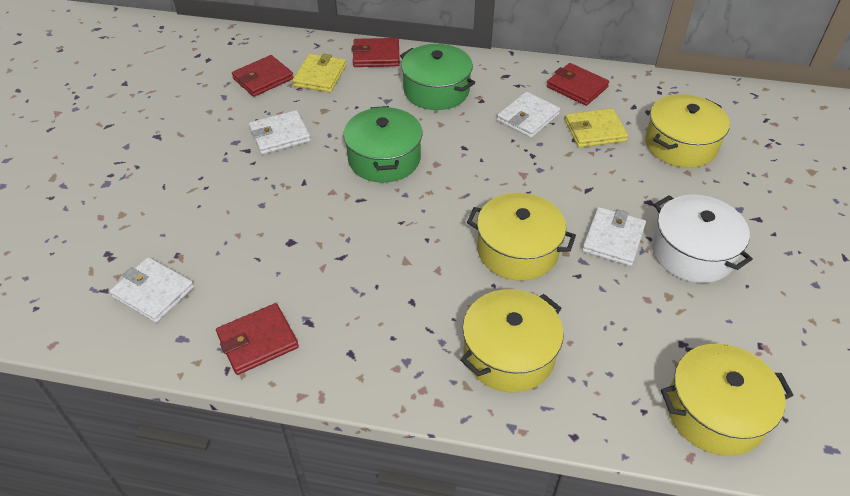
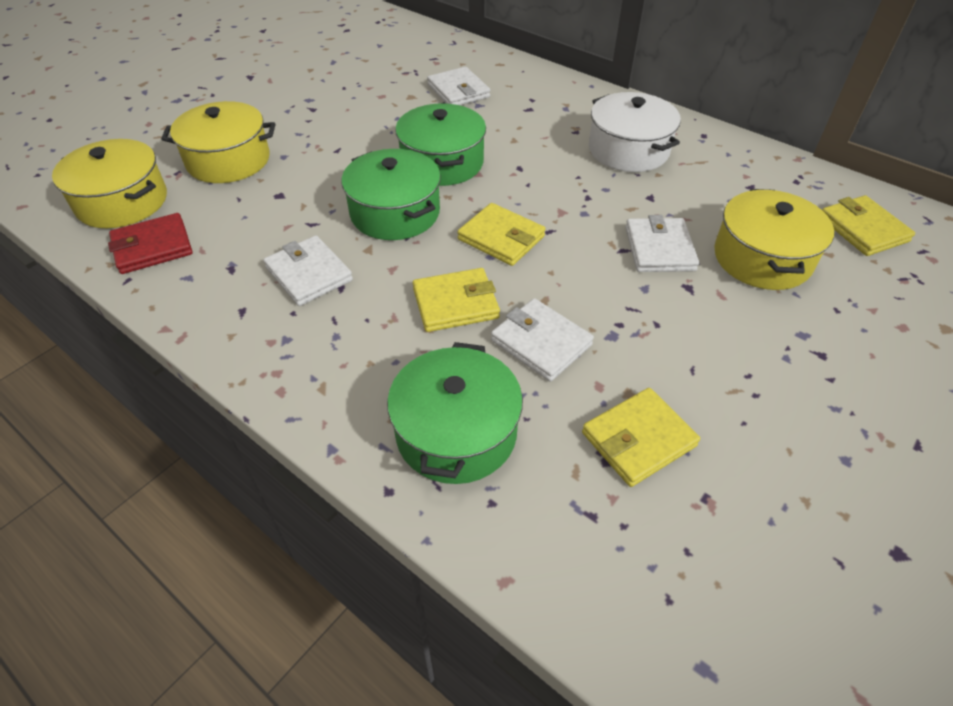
green pot: [343,106,422,183] [400,44,475,110] = 2 -> [341,149,441,240] [387,342,523,484] [395,103,486,186] = 3
red wallet: [216,303,299,375] [232,55,294,97] [352,38,400,67] [547,63,609,106] = 4 -> [108,213,193,274] = 1
yellow pot: [460,289,564,392] [467,193,576,281] [645,94,730,168] [661,344,794,456] = 4 -> [52,139,167,228] [161,101,275,183] [714,189,834,290] = 3
yellow wallet: [292,53,346,92] [565,108,628,148] = 2 -> [413,268,500,332] [457,203,545,266] [582,388,700,487] [822,195,915,256] = 4

